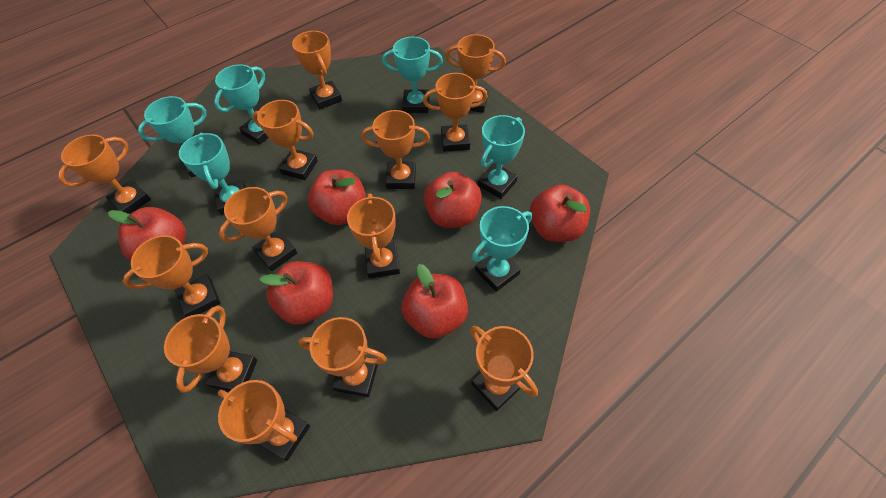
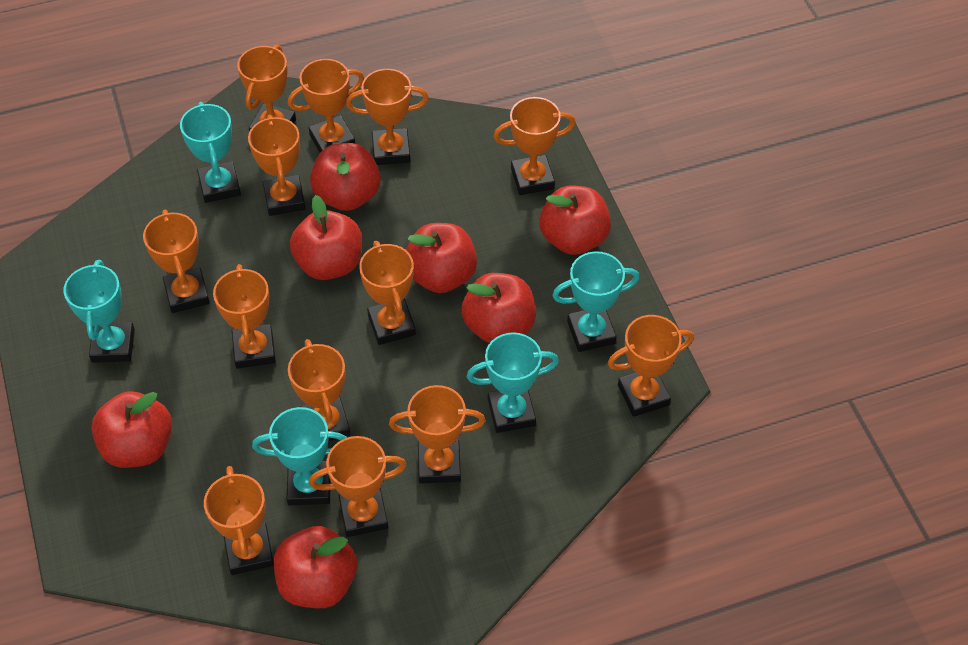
red apple: [108,207,186,261] [259,261,333,325] [308,170,366,225] [402,264,468,339] [424,172,482,228] [530,185,590,242] = 6 -> [91,391,172,468] [274,526,357,608] [290,195,362,280] [310,143,381,211] [406,223,477,293] [461,273,536,343] [539,185,611,255] = 7
turquoise trophy: [138,96,207,178] [179,133,246,215] [214,64,269,145] [382,36,443,113] [472,206,532,292] [478,115,525,199] = 6 -> [64,260,135,363] [180,102,241,203] [252,407,348,505] [467,332,559,433] [552,251,640,352] = 5

